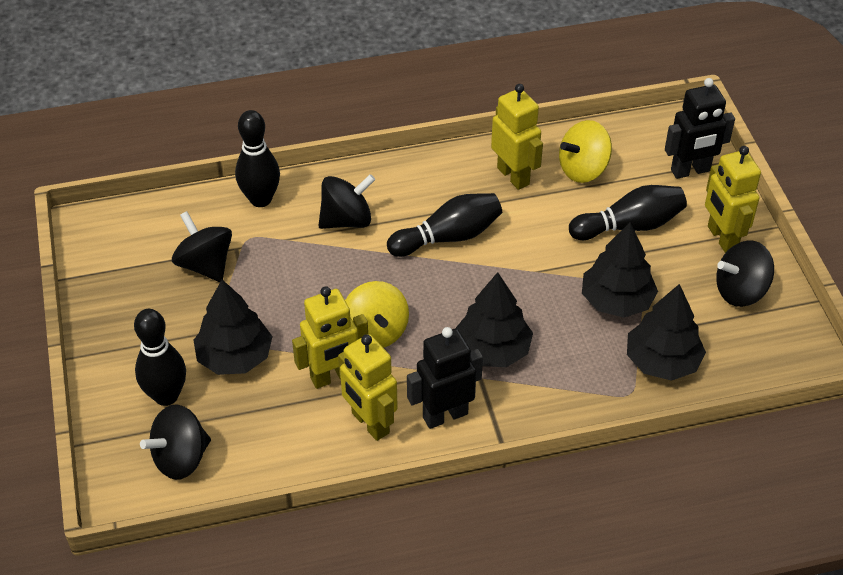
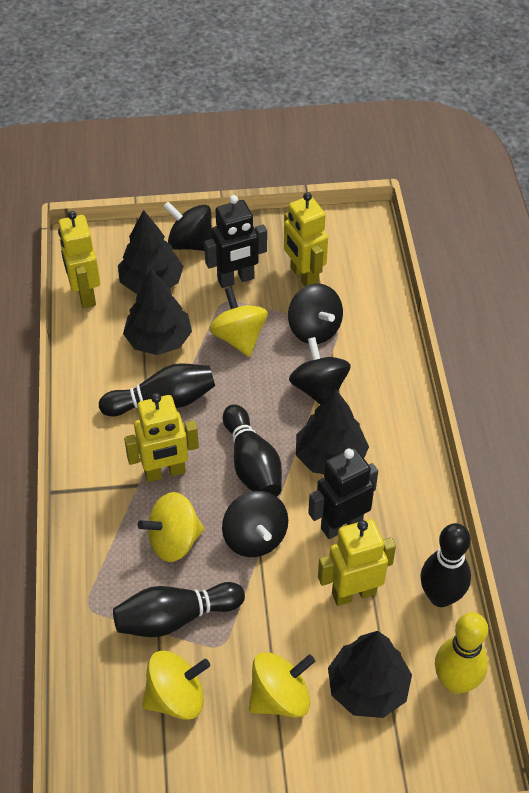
yellow bowling pin: none = 0 -> [435,612,488,694] = 1
yellow spinning top: [345,281,409,348] [559,120,612,183] = 2 -> [138,492,205,562] [142,651,210,720] [209,287,268,357] [249,652,315,718] = 4

